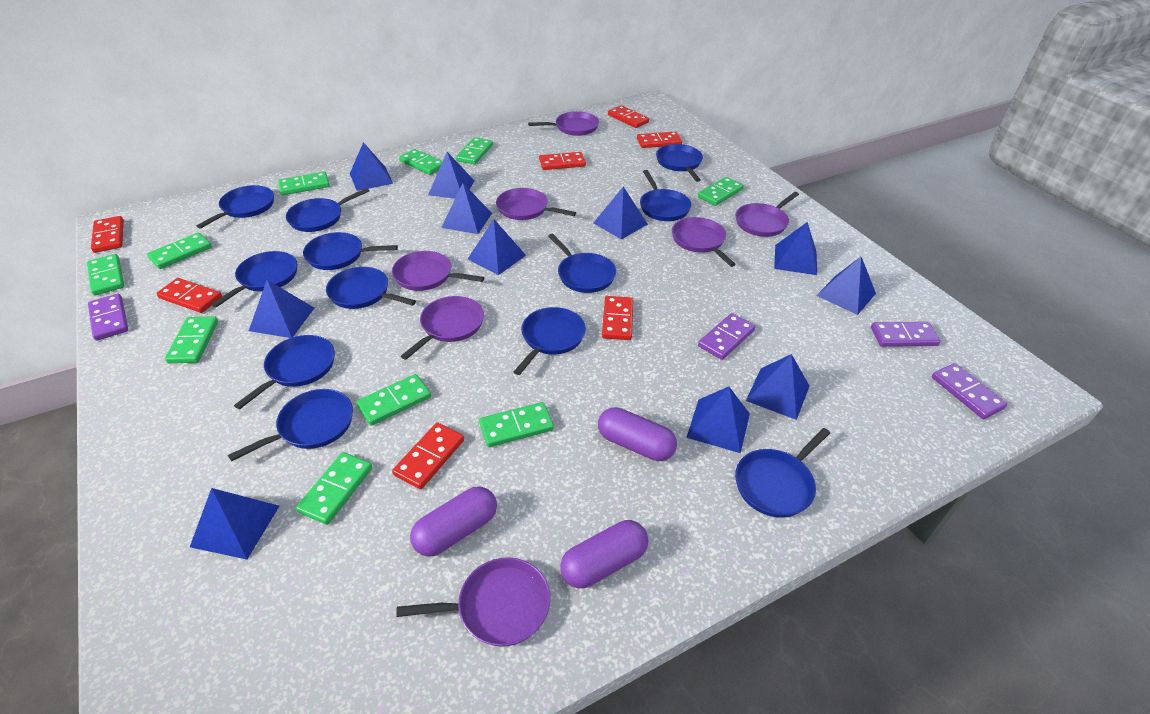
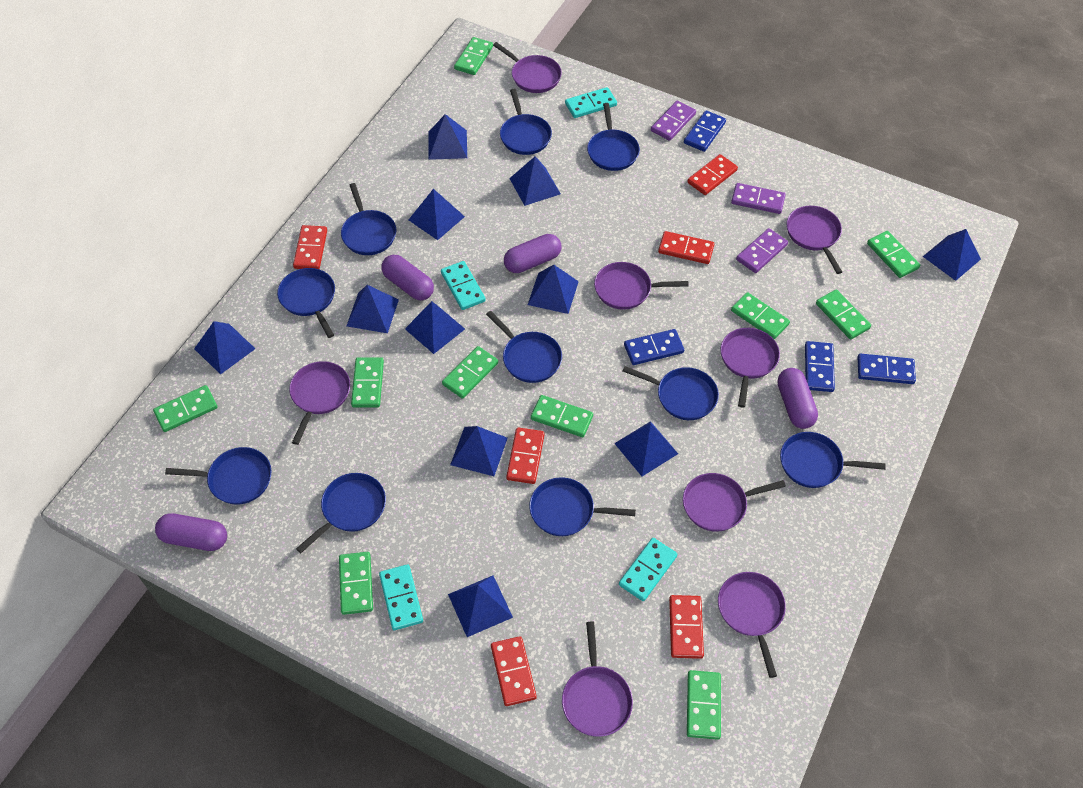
blue domino: none = 0 -> [624,329,684,365] [684,110,726,152] [805,341,835,392] [857,354,916,384] = 4
blue pan: [196,185,274,229] [211,251,298,308] [228,389,353,462] [234,335,335,409] [286,188,369,232] [303,232,398,270] [326,267,416,309] [513,307,586,375] [548,234,616,293] [640,170,692,221] [656,144,703,182] [735,428,830,518] = 12 -> [165,447,271,505] [277,268,335,338] [296,473,386,553] [341,183,396,255] [486,311,562,383] [500,89,552,155] [529,477,636,536] [587,103,640,171] [623,366,719,420] [780,432,886,488] = 10
purple capsule: [410,486,497,557] [560,520,648,588] [598,407,677,461] = 3 -> [155,513,227,551] [381,255,434,300] [504,234,561,273] [778,368,818,429] = 4
purple domino: [88,294,128,341] [698,313,755,360] [871,322,941,347] [932,363,1007,419] = 4 -> [651,101,696,141] [731,183,785,214] [736,228,788,273] = 3
purple pan: [392,251,485,291] [396,557,550,647] [401,296,484,360] [496,188,576,220] [528,111,599,136] [672,217,736,267] [735,192,799,237] = 7 -> [289,361,350,445] [493,42,562,93] [562,622,633,737] [594,262,689,310] [683,473,786,532] [718,572,786,678] [720,328,780,408] [786,206,842,274] = 8
red domino: [91,216,124,253] [156,278,222,313] [392,423,464,489] [539,152,586,170] [602,296,633,340] [608,105,649,128] [637,131,682,148] = 7 -> [293,225,327,269] [491,636,537,706] [506,427,545,484] [658,231,714,264] [669,595,704,659] [687,154,738,195] = 6
turquoise domino: none = 0 -> [379,564,423,630] [441,261,486,310] [565,87,617,118] [619,538,678,601] = 4

